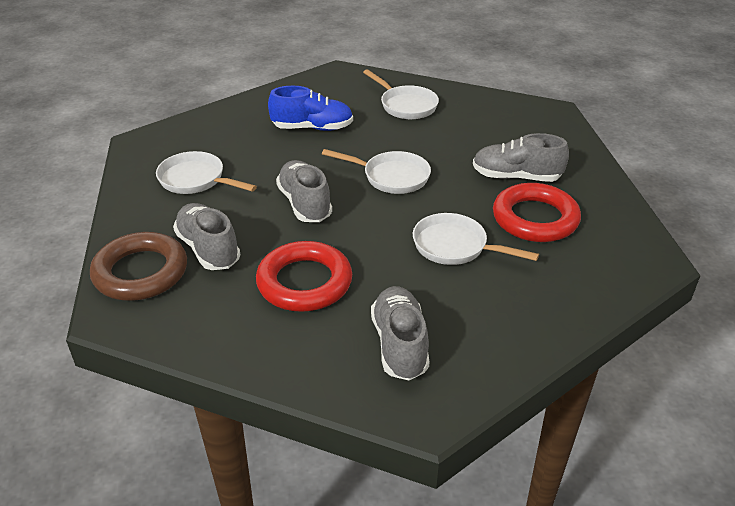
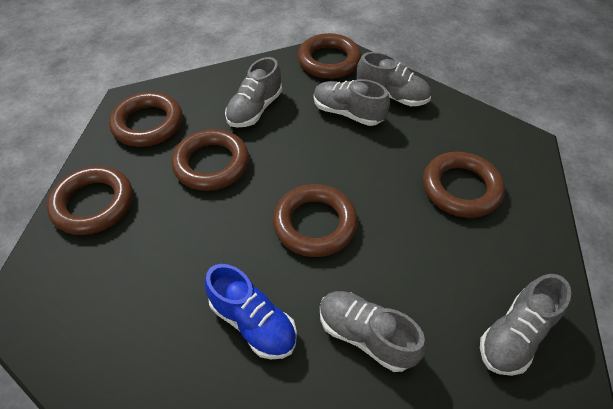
brown ring: [90,232,187,301] = 1 -> [47,166,133,235] [109,92,182,147] [171,129,249,191] [273,184,358,257] [298,33,361,79] [423,152,505,218] = 6
grey shoe: [173,203,240,270] [276,160,332,222] [371,286,430,381] [473,133,569,182] = 4 -> [225,57,282,128] [314,79,390,126] [320,291,426,372] [357,52,431,106] [480,274,571,376] = 5
red ring: [256,241,352,312] [493,183,581,242] = 2 -> none = 0
white pan: [156,151,257,194] [322,149,431,194] [363,69,439,119] [413,213,539,265] = 4 -> none = 0

